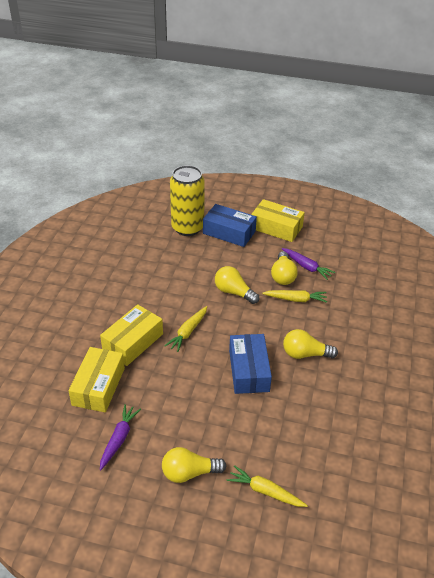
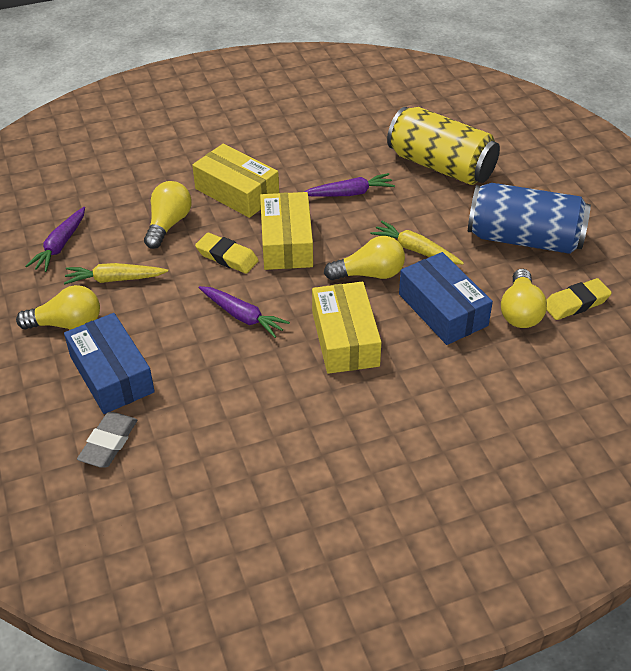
blue can: none = 0 -> [468,183,591,254] = 1
grey eraser: none = 0 -> [77,412,137,468] = 1
purple carrot: [100,404,141,470] [282,248,335,280] = 2 -> [25,207,85,272] [199,286,290,338] [304,173,395,197] = 3
yellow carrot: [164,306,207,352] [227,465,308,507] [262,290,327,303] = 3 -> [64,263,168,285] [371,221,464,264] = 2
yellow eraser: none = 0 -> [195,233,259,274] [547,278,612,320] = 2

